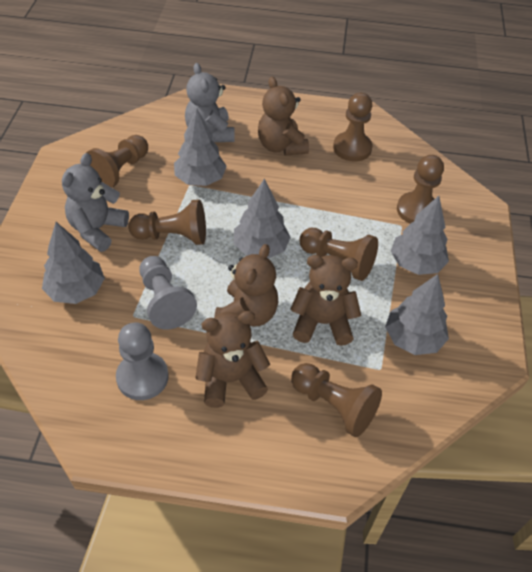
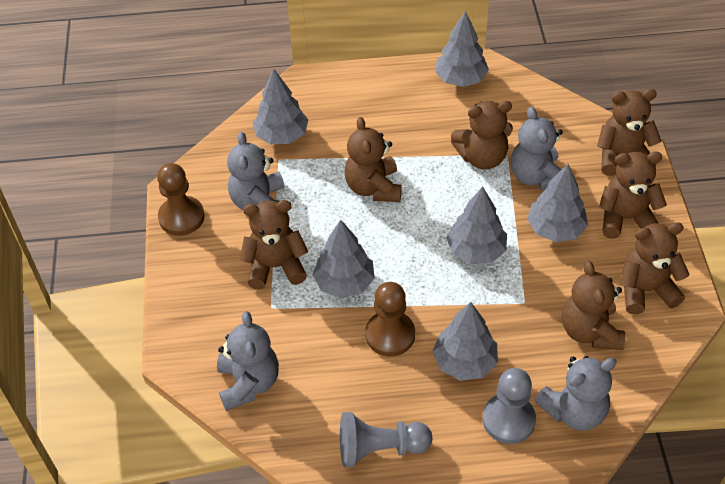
brown pawn: [86,135,148,188] [128,199,206,245] [291,363,382,437] [300,228,378,281] [333,93,372,162] [397,155,444,224] = 6 -> [157,163,205,236] [365,282,415,356] = 2
brown teddy bear: [195,311,270,408] [214,244,279,327] [258,77,309,156] [290,255,361,346] = 4 -> [240,200,308,289] [345,117,402,202] [451,101,513,170] [562,261,625,350] [597,89,662,176] [599,151,667,239] [620,222,690,314] = 7
grey teddy bear: [62,153,129,252] [185,63,234,142] = 2 -> [217,311,279,411] [227,132,284,210] [511,107,563,190] [535,356,617,431] = 4
grey tree: [42,222,105,304] [174,108,227,186] [234,179,291,258] [385,274,449,355] [391,196,449,275] = 5 -> [253,69,309,144] [313,220,375,298] [432,302,498,381] [435,11,489,87] [446,186,507,264] [527,164,588,242] = 6

